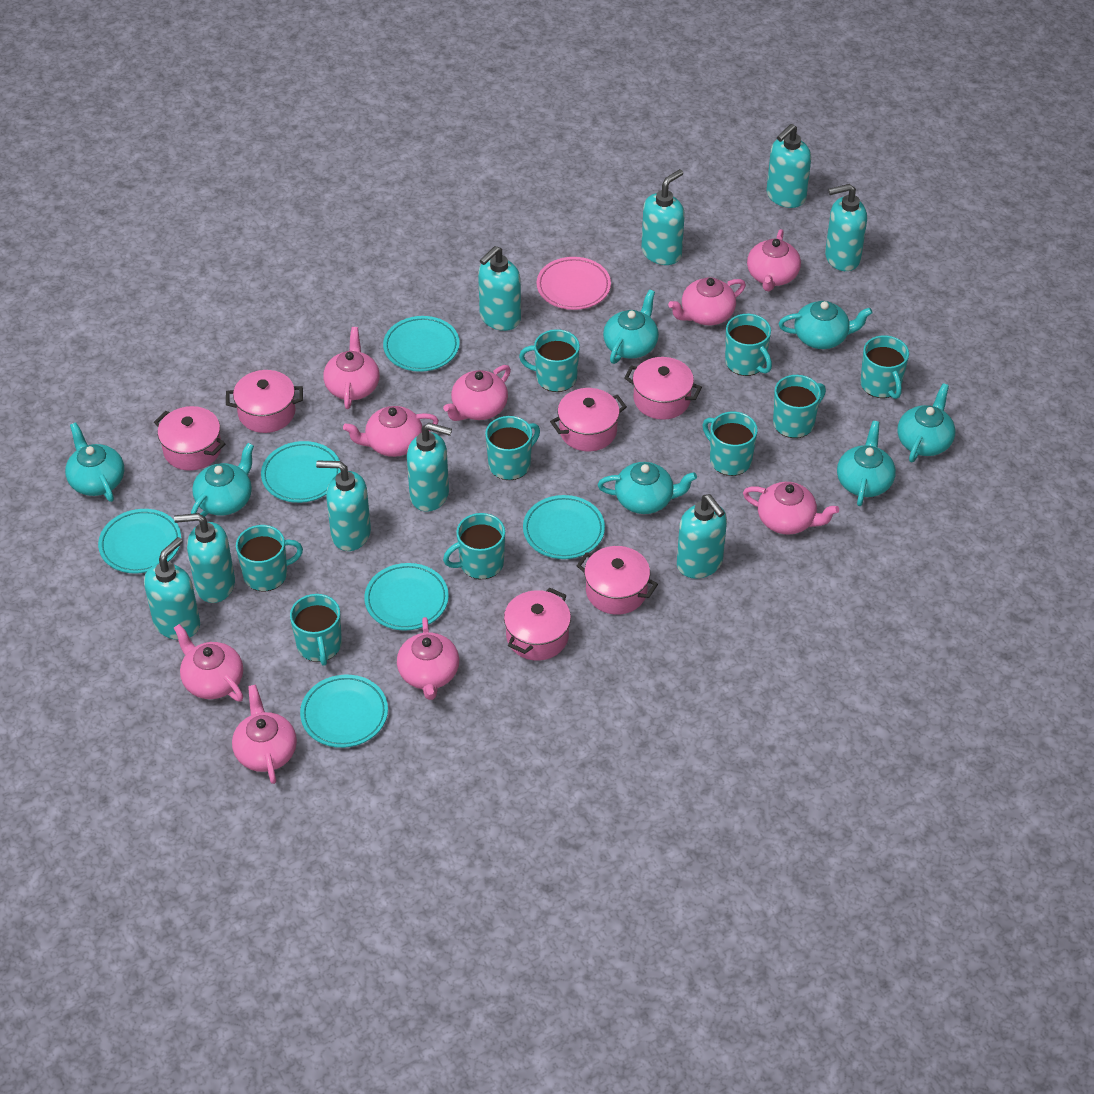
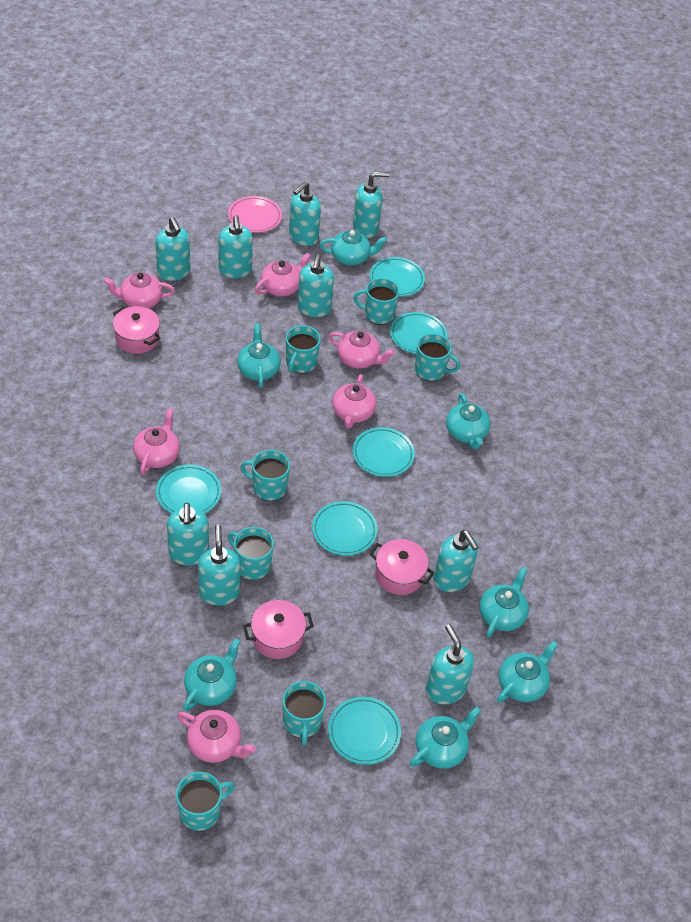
pink pot: [154,406,225,471] [226,370,303,433] [504,588,571,661] [550,388,627,451] [577,546,658,615] [624,357,702,420] = 6 -> [113,306,161,354] [243,600,314,659] [370,539,435,595] = 3
pink teapot: [174,624,243,702] [232,685,297,784] [323,327,380,409] [343,406,439,457] [397,617,459,700] [443,365,511,421] [668,277,746,325] [743,482,839,535] [747,229,801,291] = 9 -> [103,272,175,308] [133,408,180,475] [177,710,256,763] [255,253,311,296] [328,331,395,369] [332,374,376,428] = 6
turquoise mug: [236,525,303,592] [290,594,342,666] [443,513,505,579] [485,416,540,480] [519,329,580,392] [703,412,758,476] [725,314,772,376] [773,375,826,438] [861,335,909,399] = 9 -> [176,772,235,831] [228,527,274,580] [241,450,290,501] [283,681,326,746] [286,325,321,373] [353,278,400,325] [415,333,460,381] = 7

